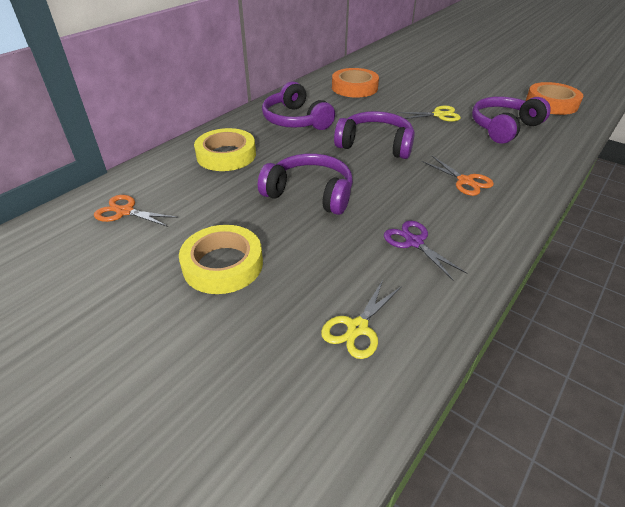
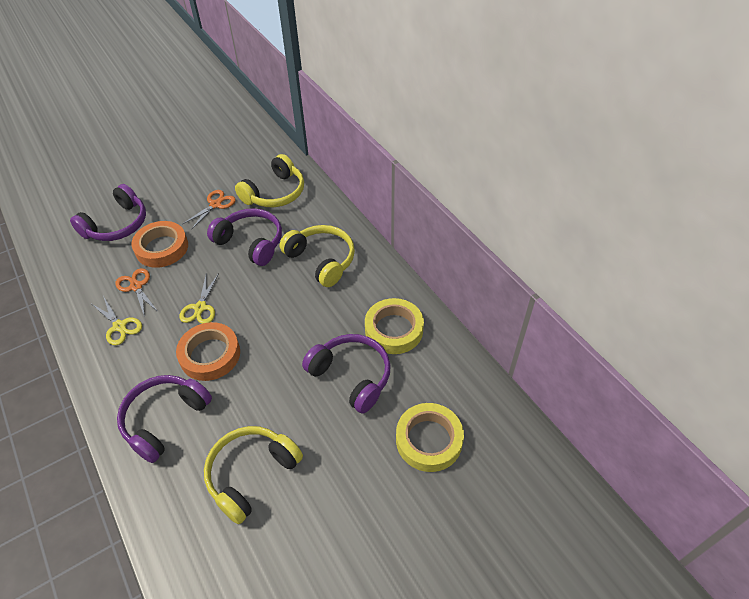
purple scissors: [384,221,467,281] = 1 -> none = 0
yellow headphones: none = 0 -> [204,426,303,524] [235,154,304,207] [280,225,355,287] = 3

